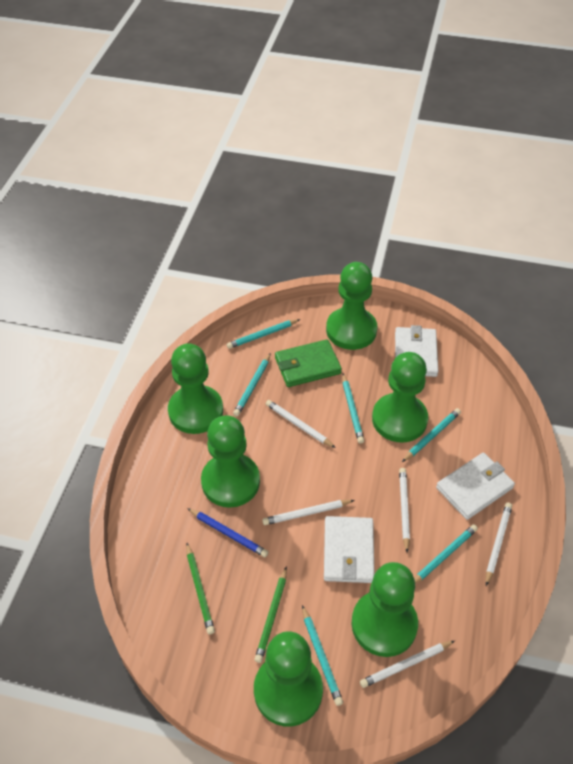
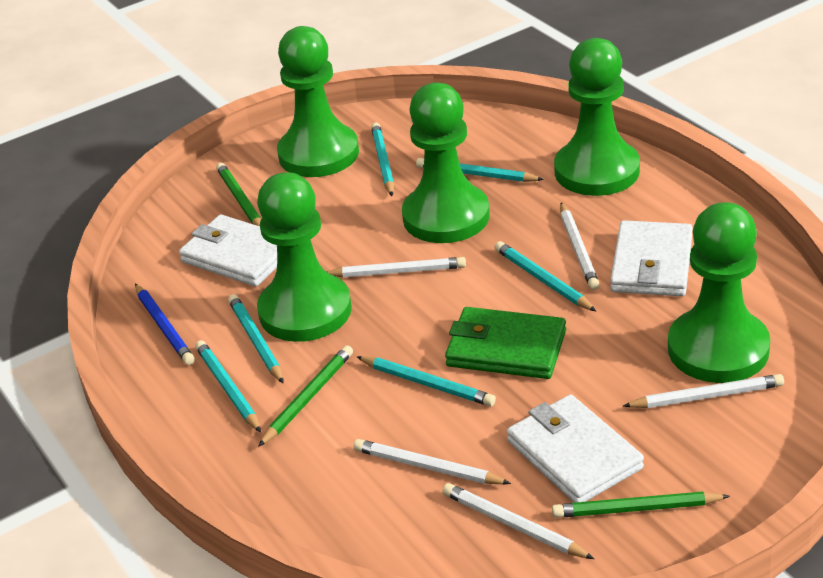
green pawn: [168,343,223,434] [201,415,260,508] [254,631,323,727] [326,262,377,350] [351,562,418,657] [372,352,428,443] = 6 -> [257,172,352,342] [277,26,359,177] [402,83,490,243] [554,38,640,196] [668,202,770,383] = 5
green pencil: [186,543,215,634] [254,566,287,663] = 2 -> [216,163,261,226] [258,345,353,447] [552,492,730,518] = 3

